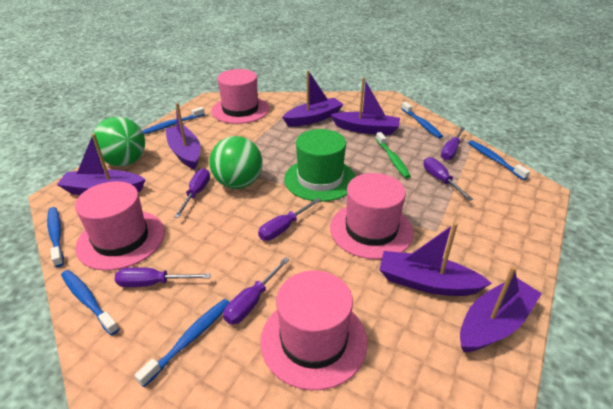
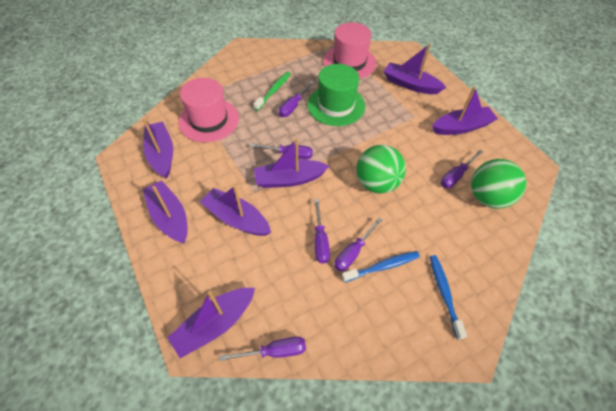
blue toothbrush: [47,207,64,267] [61,270,119,335] [135,299,230,387] [142,107,205,134] [401,102,443,139] [468,140,530,180] = 6 -> [342,251,420,282] [430,255,467,340] = 2
pink hat: [75,181,165,271] [211,69,269,124] [260,271,367,390] [330,173,414,259] = 4 -> [178,78,239,142] [323,22,376,79] = 2
purple boat: [57,134,146,195] [165,103,200,170] [282,70,344,127] [330,78,400,135] [379,223,492,296] [460,266,542,352] = 6 -> [142,181,188,244] [143,119,173,179] [168,288,255,358] [200,185,271,236] [254,138,329,188] [383,44,446,94] [432,86,498,135] = 7

